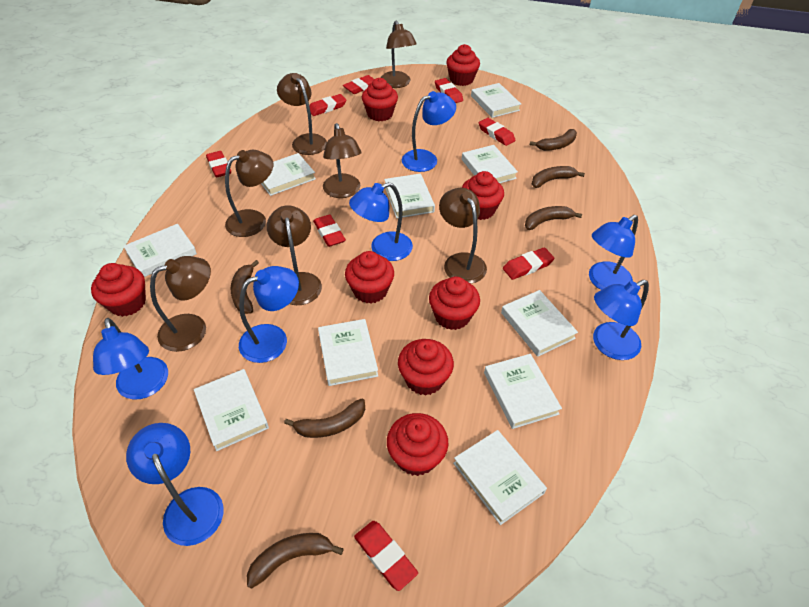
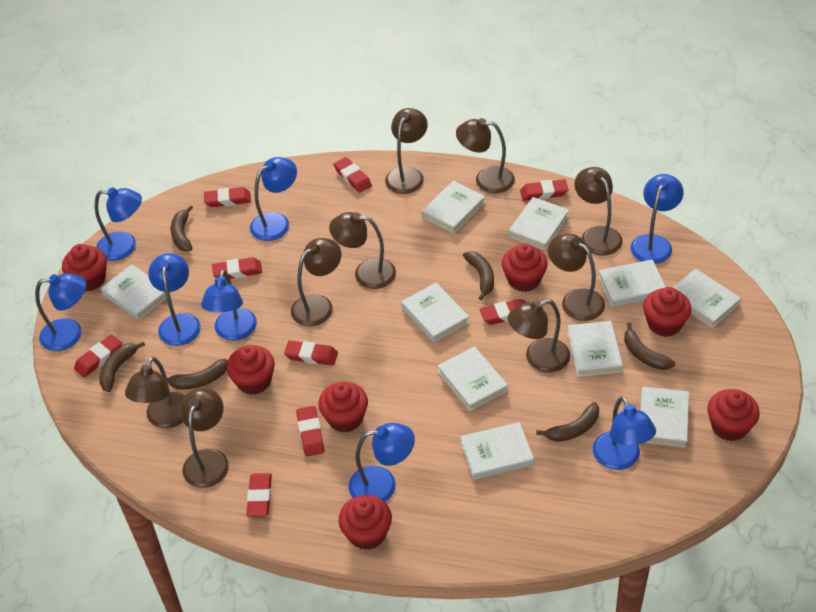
blue lamp: [93,318,168,399] [126,423,224,546] [239,266,299,363] [349,182,413,261] [402,91,456,172] [589,215,638,290] [593,280,649,360] = 7 -> [35,273,86,351] [95,187,142,261] [148,253,201,346] [201,269,257,341] [250,157,297,241] [349,423,415,502] [593,396,656,470] [630,174,684,264] = 8
brown lamp: [150,256,211,352] [225,150,273,237] [267,205,322,305] [277,73,327,155] [323,123,362,198] [380,21,417,88] [439,188,487,284] = 7 -> [125,357,185,428] [180,387,229,488] [291,238,341,326] [329,212,396,289] [385,108,428,194] [456,118,515,193] [508,299,570,373] [548,233,605,321] [574,167,623,256] = 9
red cupcake: [91,263,146,317] [345,251,394,303] [362,78,398,121] [387,413,448,476] [398,339,454,395] [429,277,480,330] [446,44,480,86] [462,171,504,220] = 8 -> [62,244,107,291] [226,345,275,395] [318,382,368,433] [338,495,392,550] [502,243,548,292] [643,287,691,337] [707,389,760,441] = 7
red eraser: [206,151,231,178] [310,94,346,116] [313,214,346,247] [343,75,374,94] [354,521,418,591] [435,78,463,103] [479,118,515,146] [503,247,554,280] = 8 -> [74,334,122,377] [204,187,251,207] [212,257,262,279] [246,473,272,517] [284,341,338,366] [296,406,324,457] [333,157,372,193] [480,299,527,325] [520,179,569,201] = 9

